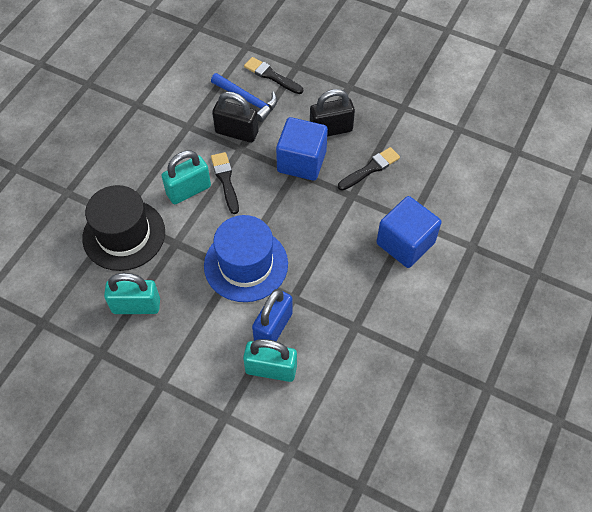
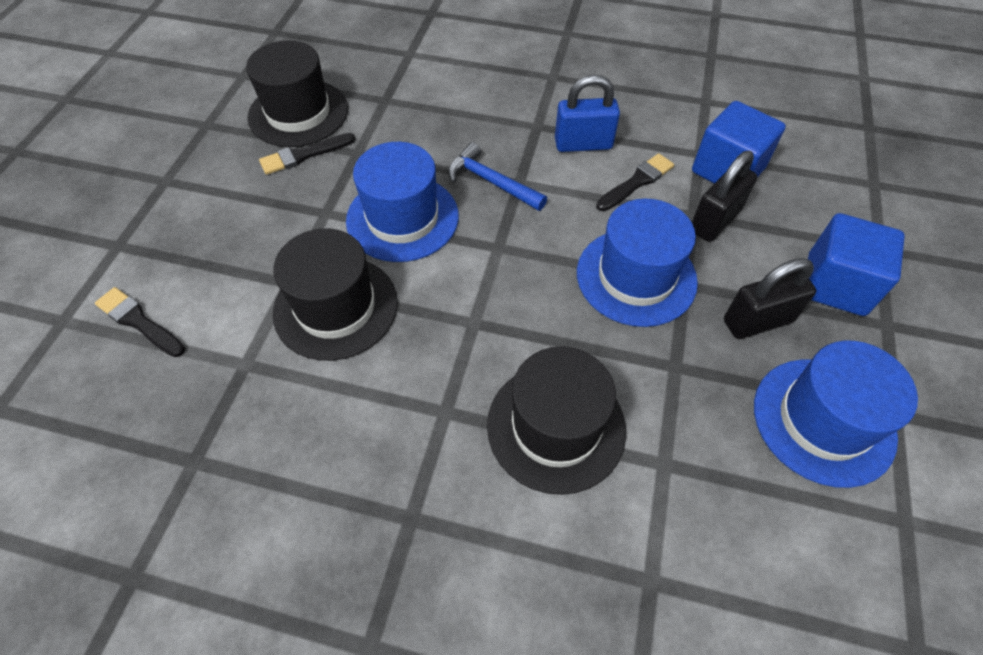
black hat: [82,185,165,271] = 1 -> [246,41,348,147] [273,228,398,361] [487,346,626,495] = 3
blue hat: [204,215,288,302] = 1 -> [346,142,459,262] [577,199,698,327] [754,341,918,488] = 3
turquoise padlock: [104,273,160,314] [162,150,211,204] [243,339,297,382] = 3 -> none = 0

